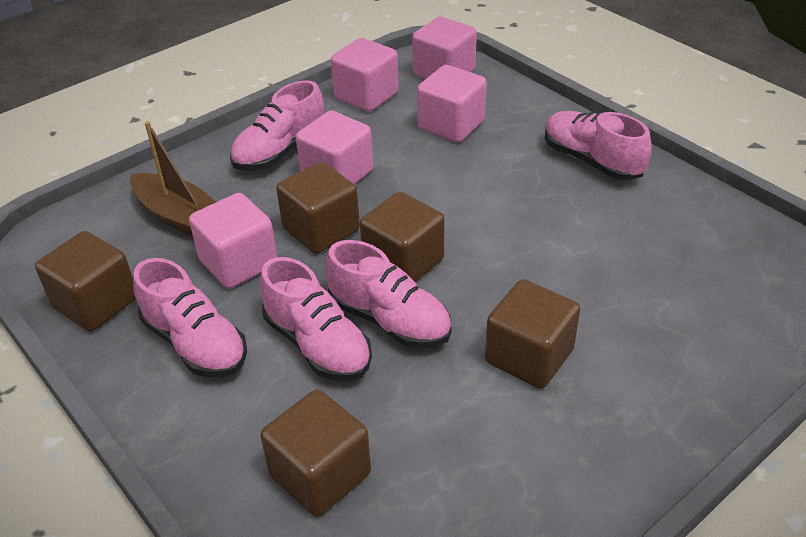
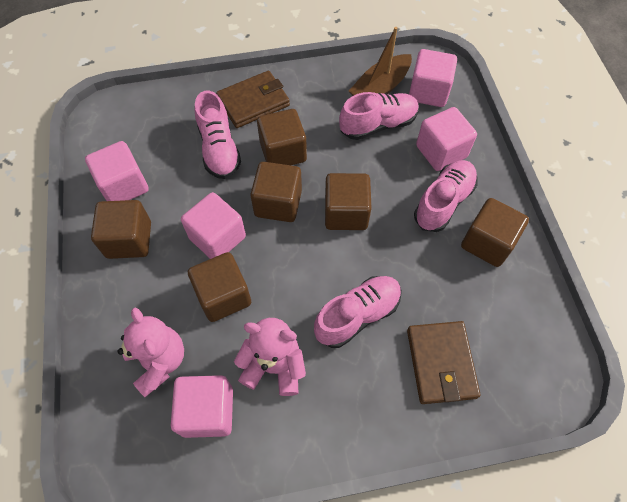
brown cube: [35,231,136,331] [260,390,371,517] [276,162,360,253] [360,192,445,282] [485,279,580,389] = 5 -> [91,200,151,259] [188,252,251,322] [250,162,302,222] [257,109,307,165] [325,173,372,230] [461,198,529,267] = 6
brown wallet: none = 0 -> [216,71,290,128] [407,321,481,404] = 2
pink shoe: [133,258,247,377] [230,81,324,171] [260,257,372,381] [325,240,452,348] [545,111,652,181] = 5 -> [194,91,241,179] [314,276,402,348] [339,92,419,140] [414,160,478,232] = 4
pink teddy bear: none = 0 -> [118,308,184,397] [234,318,306,396] = 2

